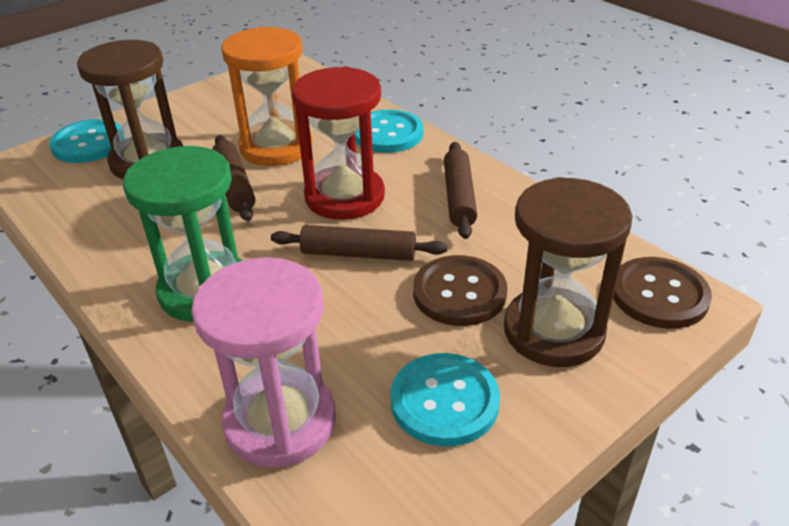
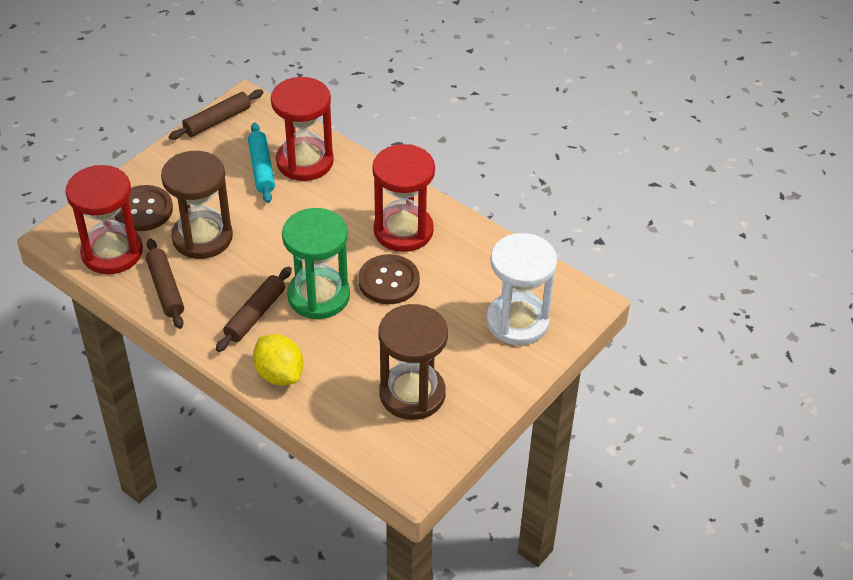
orange hourglass: [221,27,313,166] = 1 -> none = 0
pink hourglass: [191,257,336,468] = 1 -> none = 0
red hourglass: [292,66,385,220] = 1 -> [65,165,143,274] [271,77,334,181] [372,144,435,252] = 3
turquoise button: [49,119,122,163] [355,109,423,153] [391,353,500,446] = 3 -> none = 0
turquoise rolling pin: none = 0 -> [248,123,275,203] = 1
white hourglass: none = 0 -> [486,233,557,345] = 1
yellow lemon: none = 0 -> [253,334,304,386] = 1

